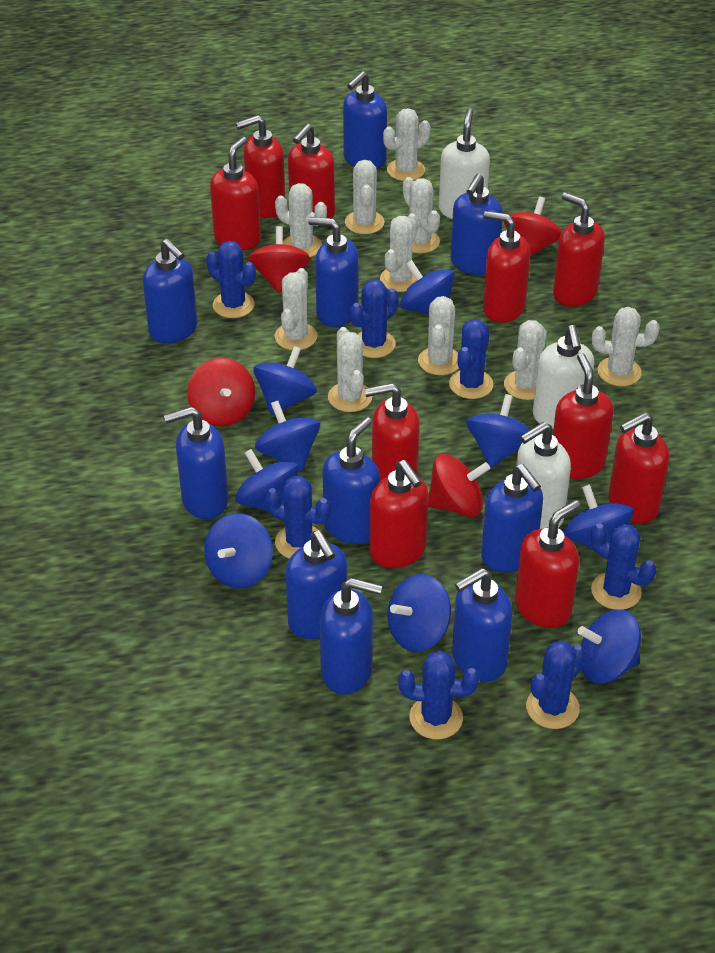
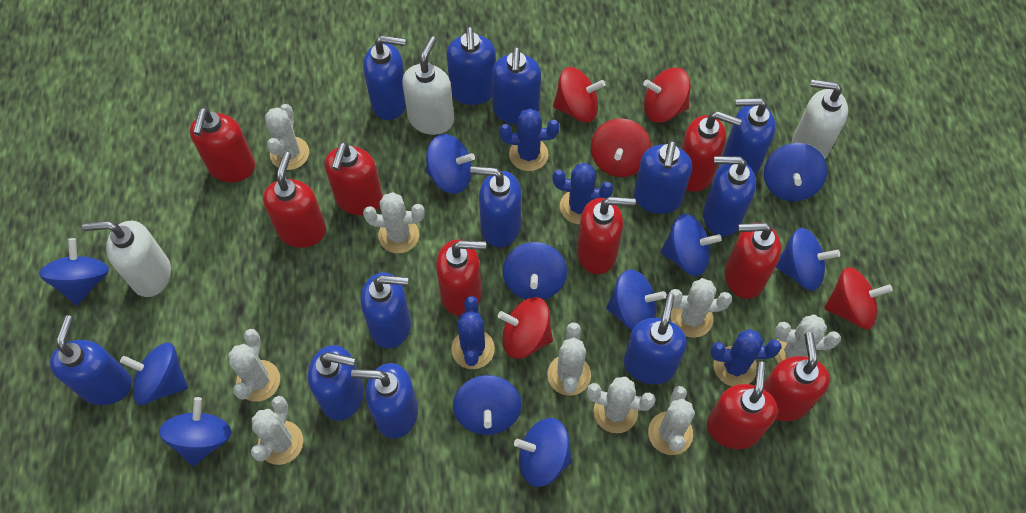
blue cactus: [206,241,256,318] [265,476,331,559] [350,279,399,358] [398,651,479,739] [449,319,493,399] [526,640,585,729] [591,523,656,610] = 7 -> [451,296,495,369] [500,109,560,171] [552,163,613,224] [711,329,782,386] = 4
blue soap dispenser: [143,239,197,343] [164,406,228,519] [285,530,347,639] [308,217,359,327] [320,578,382,695] [322,417,380,544] [343,71,387,169] [451,174,503,275] [452,568,513,682] [481,464,543,572] = 10 -> [50,315,132,405] [308,345,364,421] [351,363,418,439] [361,272,411,349] [363,35,406,120] [447,27,496,105] [470,166,521,247] [492,47,541,124] [624,294,687,384] [634,140,692,214] [703,156,756,236] [723,98,775,175] = 12
blue spinning top: [204,513,273,589] [235,449,299,512] [253,346,317,415] [255,401,320,472] [387,574,451,652] [400,260,455,315] [466,394,530,468] [563,485,634,552] [578,610,641,683] = 9 -> [39,238,109,305] [120,343,188,405] [159,397,232,466] [426,134,475,194] [453,375,522,435] [503,242,567,300] [514,418,572,487] [606,269,667,331] [661,214,722,276] [764,143,827,202] [776,228,840,291] = 11
red soap dispenser: [210,137,261,250] [236,115,285,218] [288,124,335,218] [364,383,420,481] [370,460,429,568] [483,211,530,323] [515,500,580,628] [553,192,605,307] [553,353,614,479] [608,412,669,524] = 10 -> [190,107,255,182] [263,152,326,248] [325,142,383,215] [436,240,486,316] [577,197,636,274] [681,111,742,192] [707,361,777,449] [725,222,781,299] [764,332,830,421] = 9
red spinning top: [187,358,255,426] [248,226,311,293] [428,454,490,517] [504,197,562,257] = 4 -> [498,297,553,359] [553,67,606,122] [591,118,651,177] [643,67,691,123] [824,267,893,330] = 5
white cactus: [275,183,327,257] [275,268,318,350] [328,327,372,412] [345,160,384,234] [380,213,418,292] [383,108,430,181] [403,177,440,254] [418,296,459,375] [504,320,547,400] [592,307,660,386] = 10 -> [228,329,280,402] [251,396,303,465] [265,104,309,170] [363,192,425,253] [547,323,591,396] [587,377,656,433] [648,386,695,455] [669,278,732,338] [775,314,841,364] = 9

